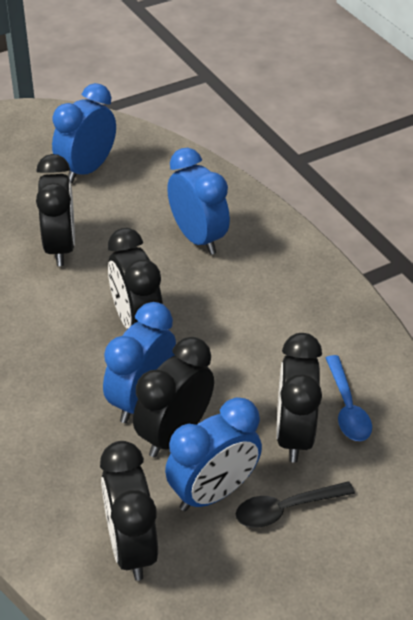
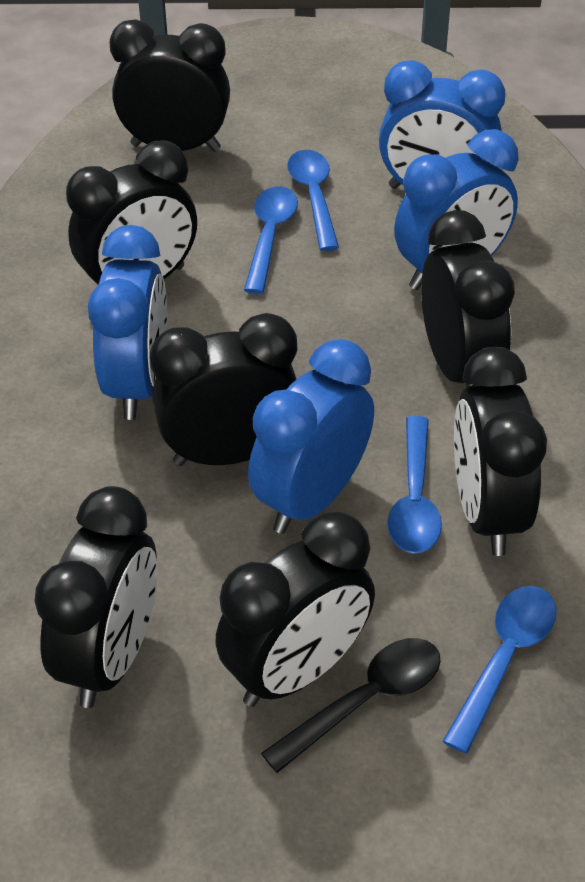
black clock: [36,154,75,266] [100,441,158,581] [108,228,163,329] [133,337,214,458] [276,333,322,463] = 5 -> [34,486,158,708] [66,140,197,284] [110,19,230,152] [150,313,298,466] [215,511,375,707] [421,210,515,388] [454,347,547,556] = 7
blue spoon: [326,355,372,441] = 1 -> [244,186,298,294] [287,150,339,251] [388,416,442,554] [443,586,556,753] = 4

